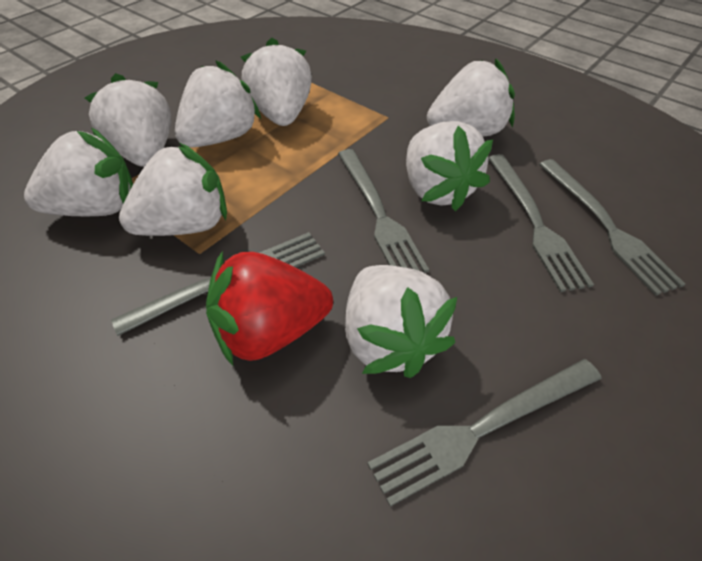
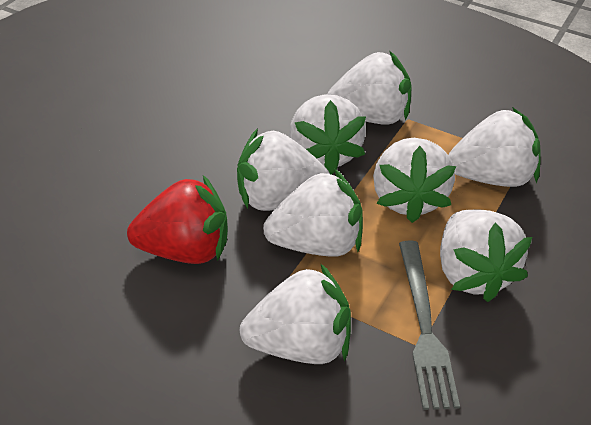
grey fork: [111,232,325,336] [338,149,429,273] [367,359,602,507] [488,154,594,292] [539,159,685,296] = 5 -> [399,241,460,410] = 1

